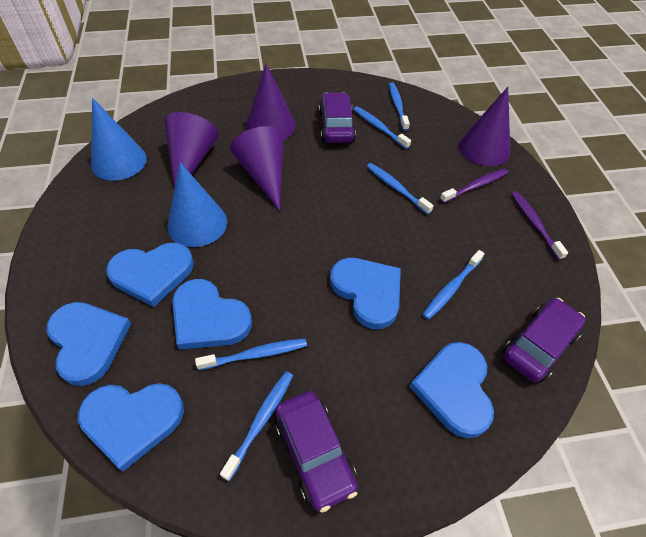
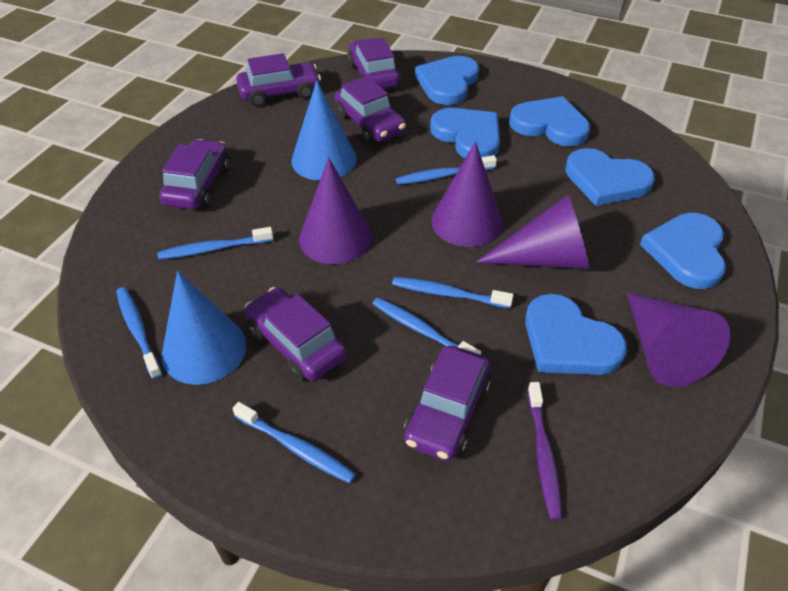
purple car: [275,391,358,512] [319,92,356,143] [503,298,586,382] = 3 -> [160,139,230,209] [236,53,321,107] [245,287,346,382] [335,76,406,144] [348,38,401,89] [404,346,491,461] = 6
purple toothbrush: [440,168,508,203] [512,191,568,260] = 2 -> [527,382,563,520] = 1

